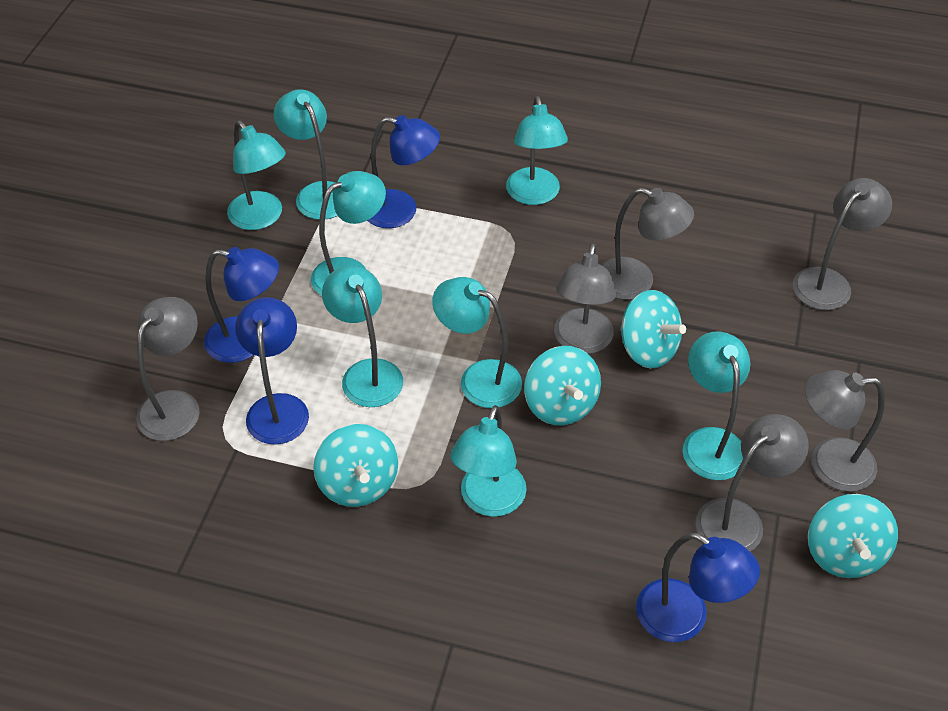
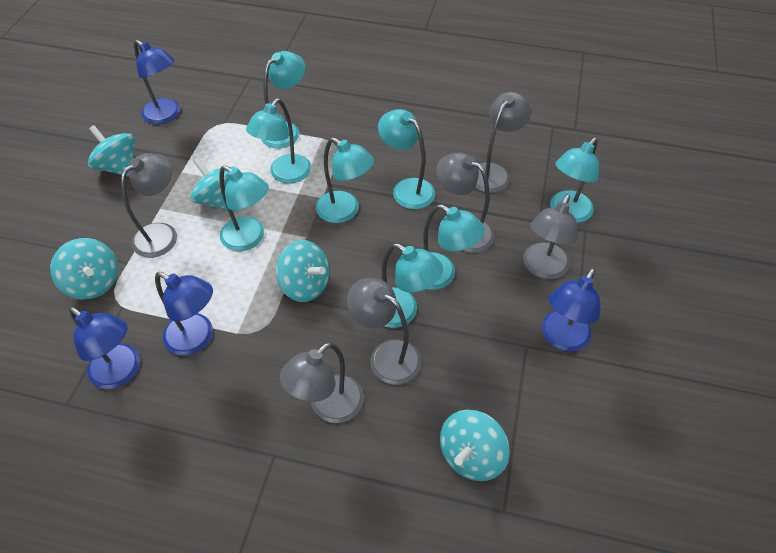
turquoise spinning top: [313,424,398,507] [524,346,601,426] [620,290,686,369] [808,494,898,578] = 4 -> [50,238,118,300] [88,125,135,177] [190,157,236,212] [276,240,330,302] [440,410,510,481] = 5

